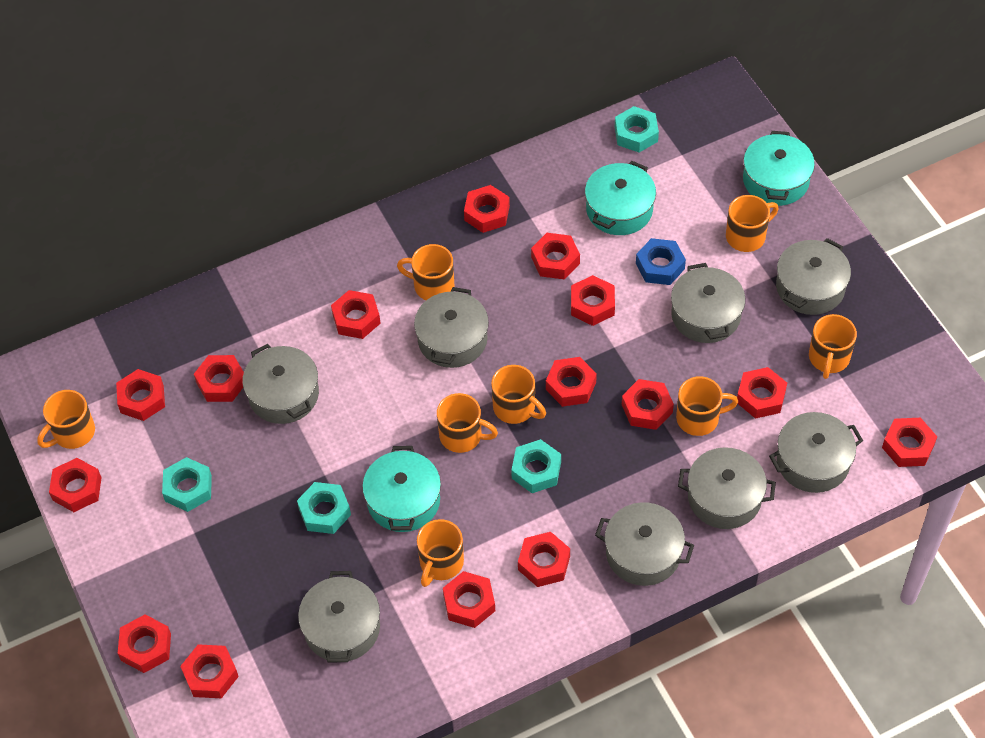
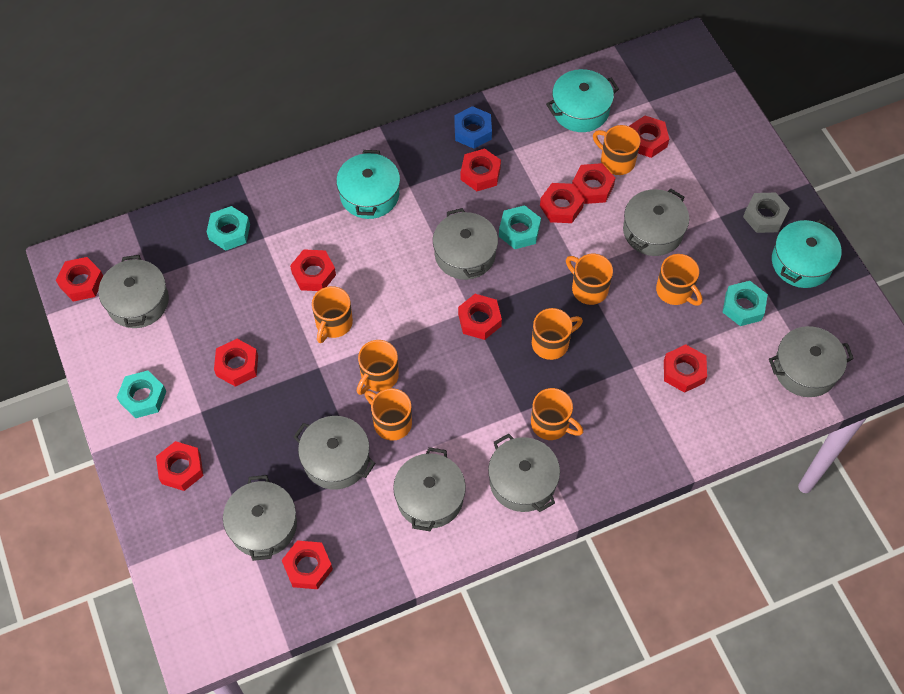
grey nut: none = 0 -> [743,193,789,233] = 1
red nut: [49,458,102,512] [116,369,165,421] [118,615,171,673] [180,644,239,698] [194,355,244,402] [331,290,381,339] [443,571,495,628] [464,185,510,233] [518,532,570,587] [531,233,580,280] [546,357,597,407] [571,275,615,326] [622,379,674,430] [737,367,787,419] [882,418,937,467] = 15 -> [56,257,103,302] [156,441,204,491] [214,339,258,387] [282,540,333,589] [290,249,336,291] [458,294,502,340] [461,149,501,191] [540,183,584,223] [572,163,615,204] [629,116,669,158] [664,344,707,393] = 11

